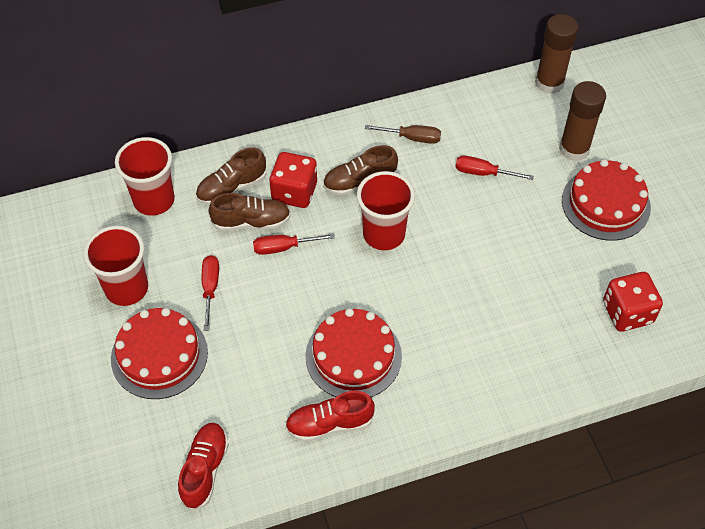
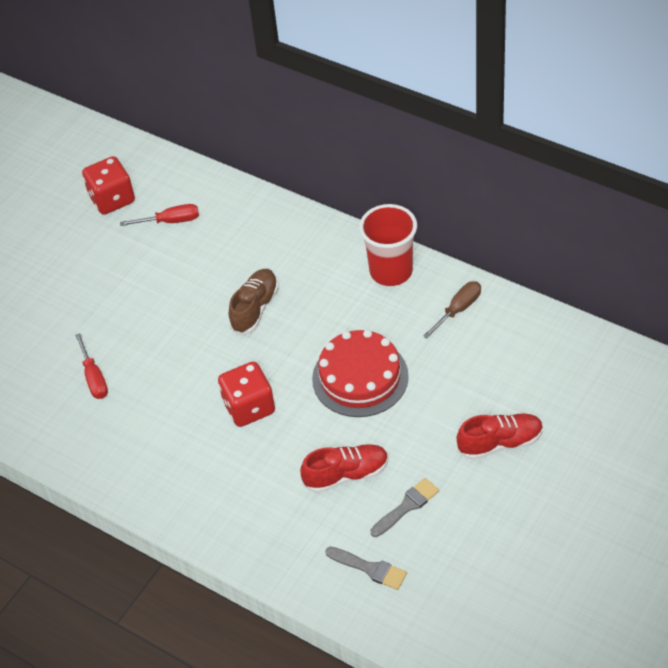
brown glue stick: [535,14,578,94] [559,81,606,161] = 2 -> none = 0
brown shoe: [196,147,266,205] [209,193,291,231] [323,145,398,196] = 3 -> [229,269,279,335] = 1
grey brush: none = 0 -> [325,547,407,590] [370,478,439,537] = 2
red cake: [111,308,208,399] [305,308,402,397] [562,159,651,241] = 3 -> [312,330,409,417] = 1
red cup: [84,226,148,306] [115,137,175,216] [357,171,415,250] = 3 -> [359,204,417,286] = 1
red screwdriver: [202,255,219,330] [253,234,335,255] [455,156,534,180] = 3 -> [75,333,108,399] [120,204,199,226] = 2

